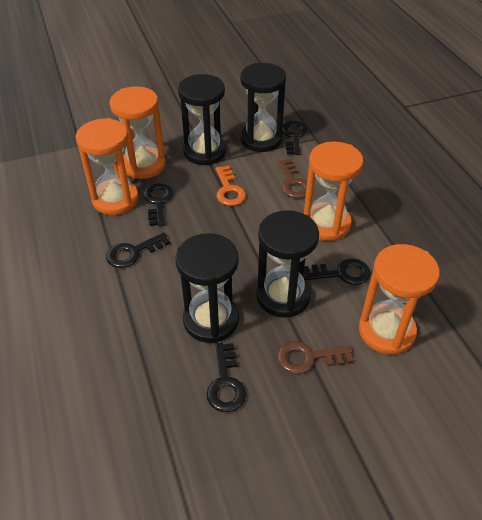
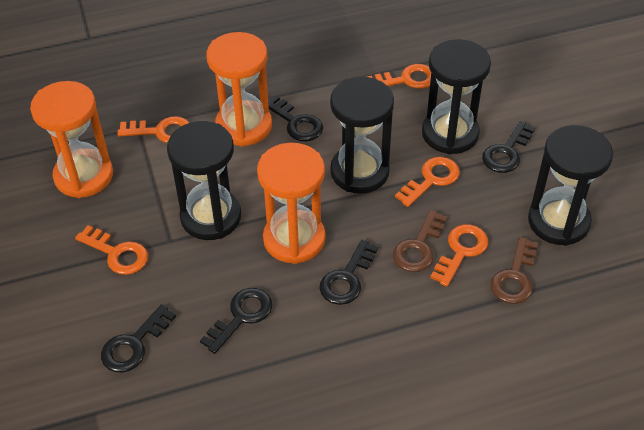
orange hourglass: [76,118,139,215] [110,86,166,179] [304,141,363,241] [359,244,440,355] = 4 -> [30,81,113,198] [206,32,272,146] [257,143,326,264] = 3
orange key: [216,166,246,206] = 1 -> [75,225,148,275] [117,116,189,143] [367,64,431,89] [395,157,460,207] [430,224,488,287] = 5

